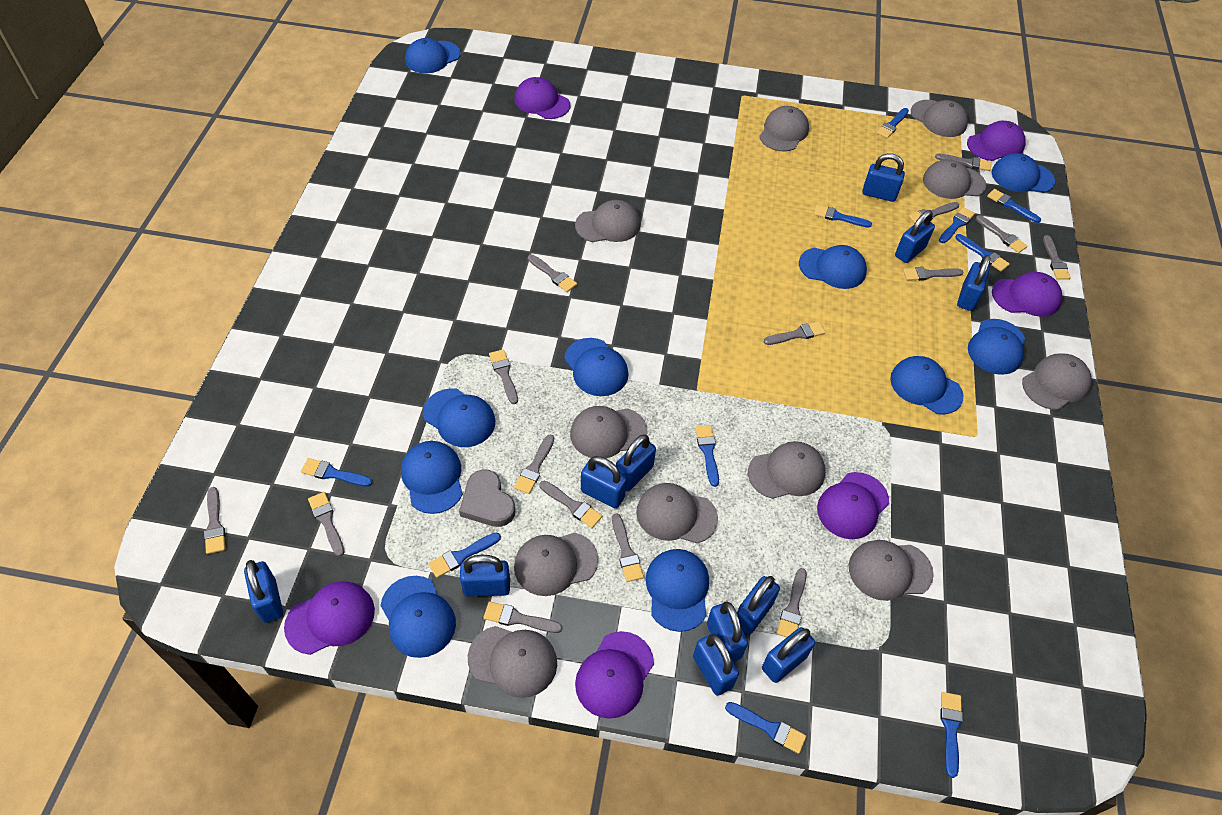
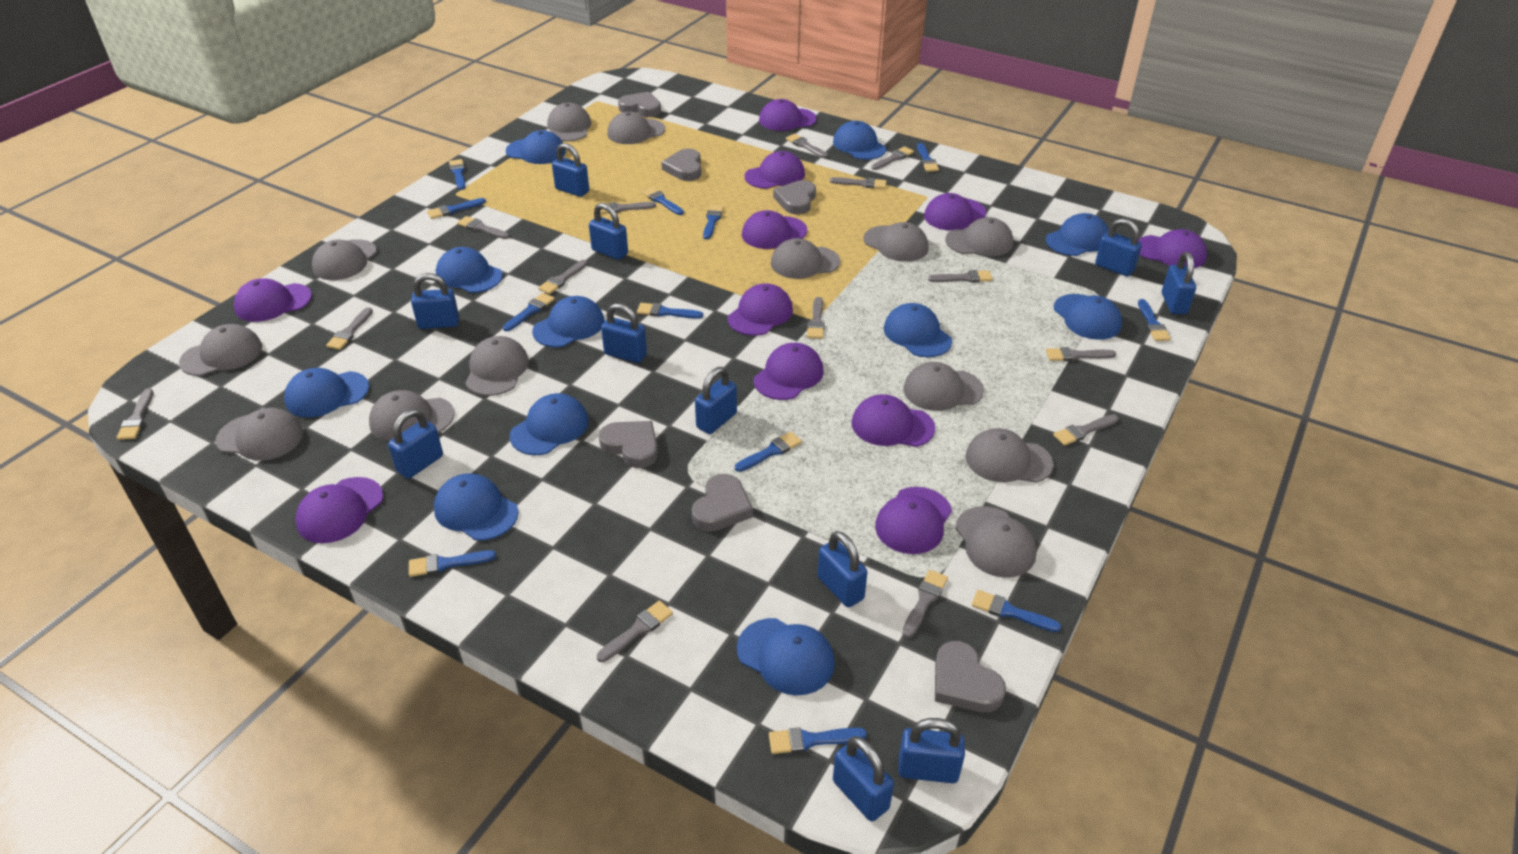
blue brush: [301,458,372,487] [429,532,501,578] [695,425,719,487] [725,702,806,754] [814,205,872,228] [877,108,909,138] [939,207,975,243] [940,692,963,778] [956,234,1010,272] [987,189,1041,223] = 10 -> [409,550,496,577] [427,198,486,219] [449,159,465,190] [503,293,555,331] [637,303,703,319] [642,187,684,215] [703,205,724,239] [735,432,802,472] [769,727,867,754] [917,143,939,172] [972,590,1061,632] [1138,299,1171,341] = 12
blue cap: [380,576,456,658] [401,441,463,514] [405,38,461,73] [423,388,495,447] [564,338,628,396] [645,549,709,632] [799,245,867,289] [890,356,963,415] [968,319,1025,375] [991,153,1055,193] = 10 -> [284,368,369,417] [434,473,518,540] [436,247,503,293] [506,130,566,164] [510,393,589,455] [532,296,604,347] [737,618,835,695] [833,121,886,160] [884,303,952,357] [1046,213,1109,256] [1054,294,1122,340] = 11
grey brush: [204,487,225,554] [308,492,345,556] [484,601,562,633] [489,349,518,404] [514,434,554,494] [528,255,577,292] [540,481,602,528] [612,513,644,582] [764,322,826,345] [777,568,807,638] [903,267,964,281] [908,202,959,224] [935,153,991,171] [976,215,1028,253] [1043,235,1071,280] = 15 -> [116,389,154,440] [326,307,373,350] [457,216,509,239] [538,260,588,294] [597,601,673,662] [600,202,656,214] [786,134,828,158] [807,297,825,339] [830,177,886,189] [871,147,914,170] [902,570,948,638] [928,270,993,283] [1046,347,1116,361] [1053,414,1119,446] = 14
grey cap: [468,626,557,698] [514,532,598,596] [570,406,647,458] [575,200,641,242] [636,483,718,543] [748,441,826,499] [759,106,809,152] [849,540,934,601] [911,100,968,137] [923,159,986,199] [1022,353,1092,410] = 11 -> [179,324,262,376] [216,408,303,461] [312,239,377,280] [369,390,455,441] [465,336,529,396] [547,103,591,142] [607,112,665,144] [771,238,840,279] [863,222,929,262] [903,362,984,411] [945,217,1014,256] [955,506,1037,578] [966,428,1054,483] = 13
grey heart: [459,469,516,527] = 1 -> [599,421,658,468] [618,92,661,117] [661,149,701,181] [691,474,753,532] [773,180,816,214] [935,641,1006,712] = 6
purple cap: [284,581,375,655] [515,77,570,119] [575,631,654,719] [817,472,889,539] [967,121,1026,161] [992,272,1062,317] = 6 -> [234,278,312,322] [295,477,383,543] [728,283,793,336] [742,210,807,249] [744,151,805,189] [754,343,824,400] [759,99,817,131] [852,394,935,447] [875,487,952,554] [924,193,986,231] [1138,229,1207,268] = 11

